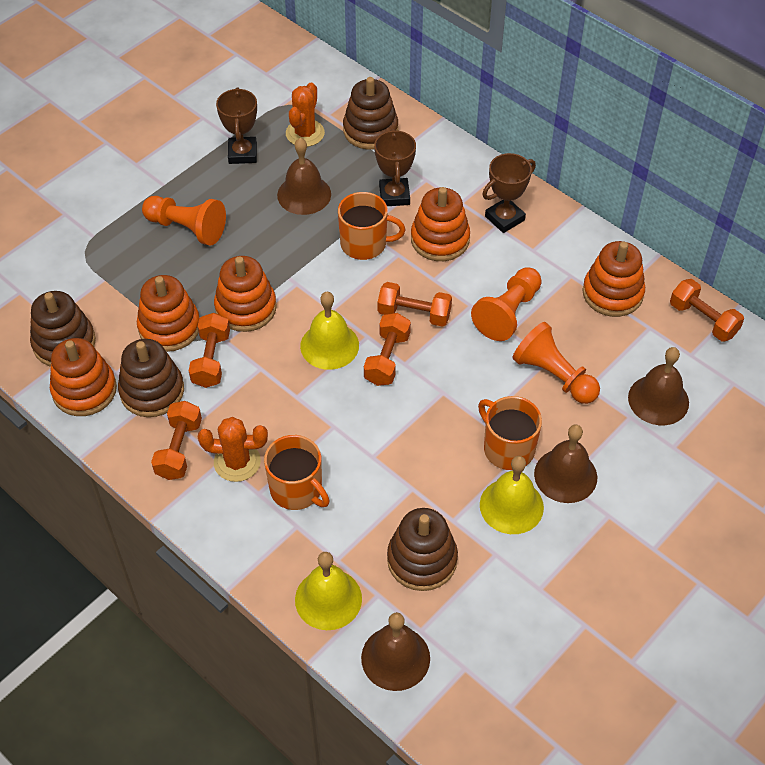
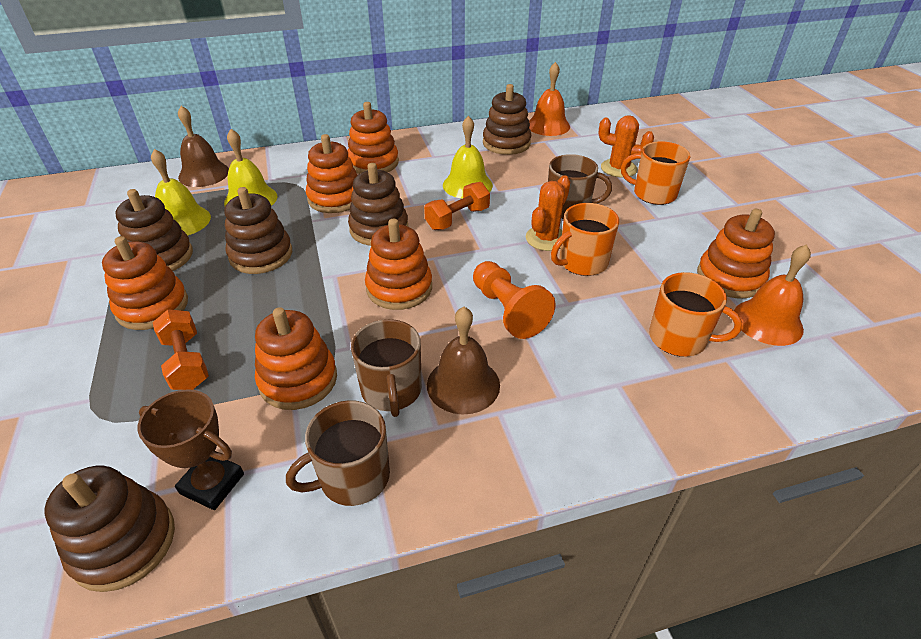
brown bell: [277,138,331,215] [361,612,430,691] [534,425,597,503] [628,347,689,425] = 4 -> [178,106,229,187] [427,307,500,414] = 2
brown mug: none = 0 -> [286,400,390,506] [351,319,422,417] [548,154,612,219] = 3
brown stacking toy: [30,291,96,367] [118,339,184,417] [343,77,398,150] [387,508,458,591] = 4 -> [45,466,175,592] [116,189,193,271] [224,187,292,274] [348,163,408,246] [483,84,532,155] = 5
brown trophy: [216,87,257,164] [374,129,416,206] [482,153,536,233] = 3 -> [138,389,244,510] = 1
orange bell: none = 0 -> [529,62,570,136] [734,244,811,346] = 2
orange dumbbell: [151,401,202,480] [189,313,230,388] [364,313,411,386] [378,282,452,327] [670,279,744,341] = 5 -> [153,309,209,390] [424,182,490,230] = 2
orange pawn: [142,196,226,246] [471,267,542,341] [513,322,600,404] = 3 -> [473,261,555,339] = 1
orange stacking toy: [50,338,117,416] [137,275,199,352] [214,256,277,332] [411,187,470,261] [582,241,645,317] = 5 -> [102,236,188,330] [255,307,337,410] [306,134,357,213] [348,102,399,174] [365,219,432,310] [697,209,775,298] = 6

